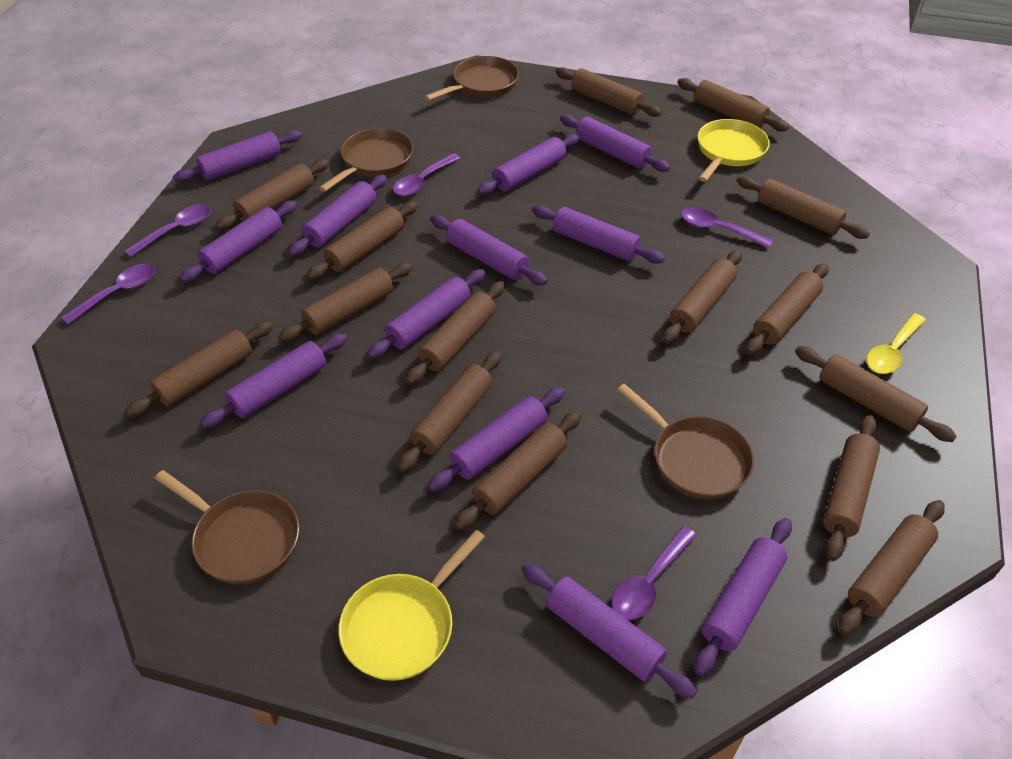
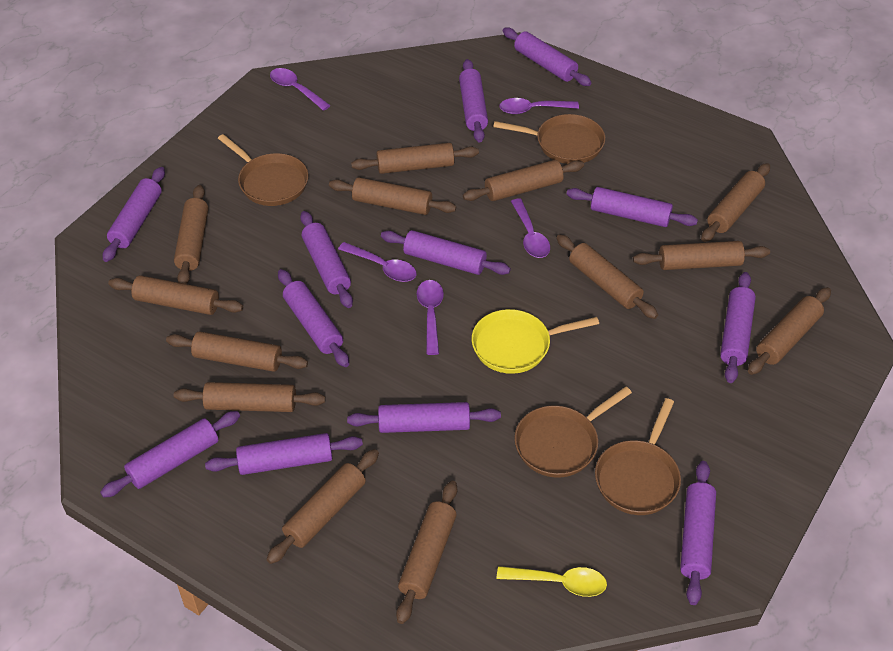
brown rolling pin: [125,321,273,417] [215,159,329,230] [278,262,413,342] [306,201,419,280] [398,351,502,472] [406,281,505,385] [454,411,582,530] [555,67,662,117] [663,250,742,344] [677,78,789,132] [737,176,870,239] [746,263,829,355] [795,346,957,442] [823,415,880,561] [838,500,945,635] = 15 -> [108,275,243,315] [166,331,308,372] [174,185,208,284] [174,382,325,412] [267,449,379,564] [329,177,456,215] [351,143,479,174] [396,481,457,624] [463,160,584,201] [556,234,658,319] [633,241,770,270] [701,163,770,242] [748,287,831,375] = 13
yellow pan: [338,530,485,681] [698,119,770,182] = 2 -> [472,309,599,374] = 1

